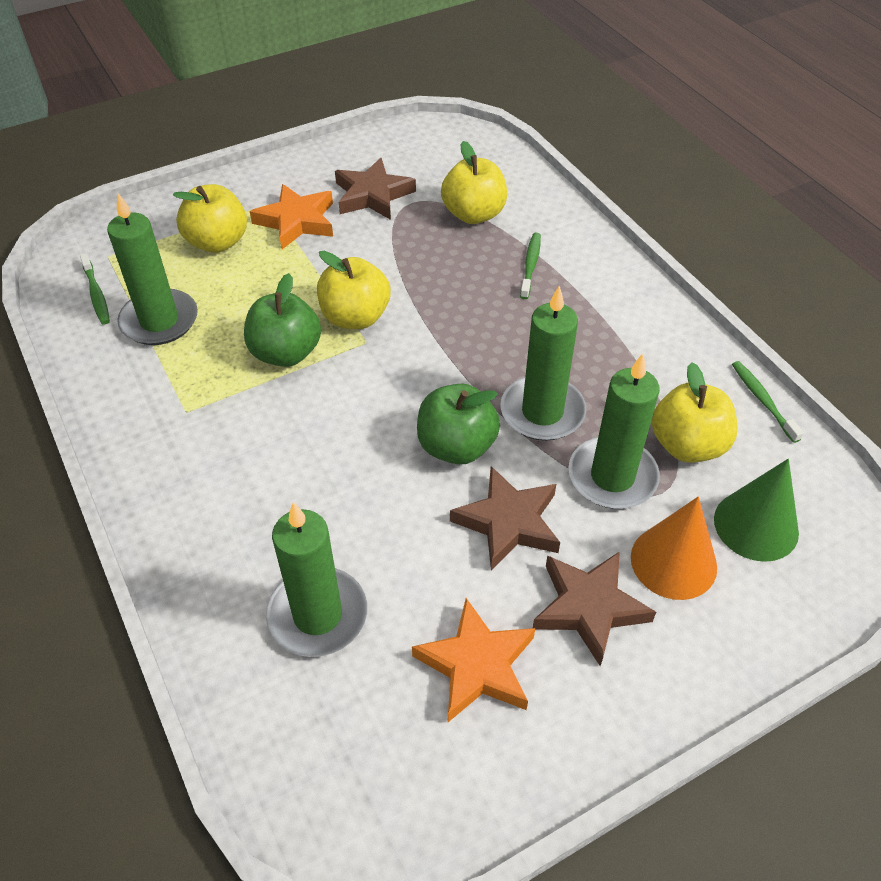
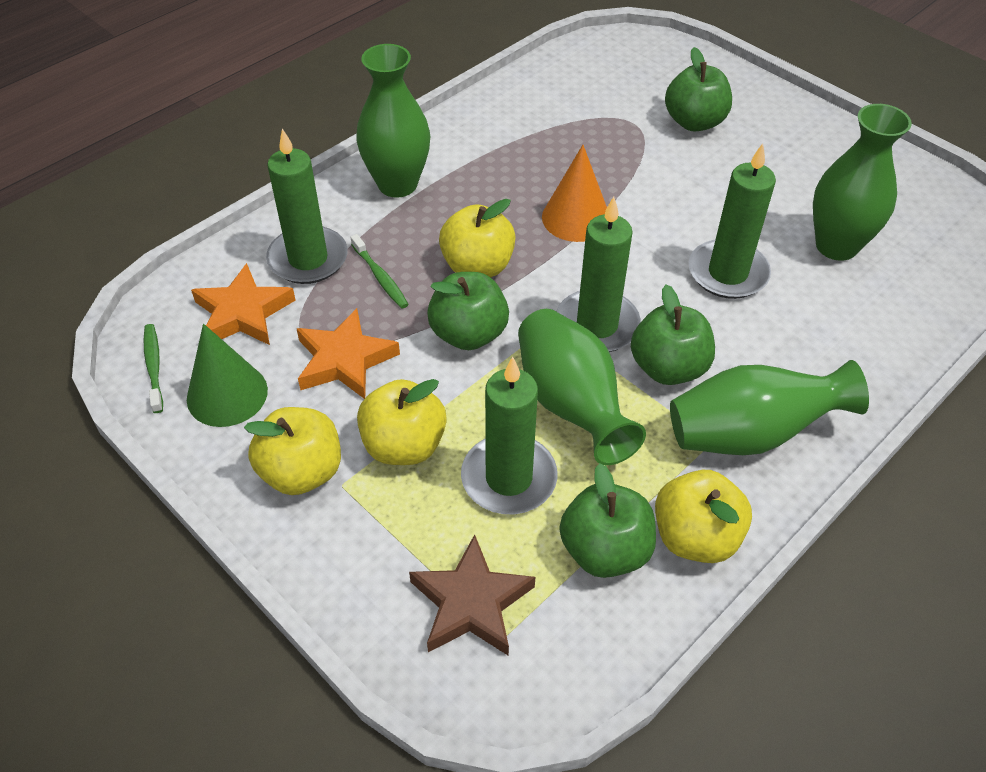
brown star: [335,158,416,220] [450,466,560,571] [533,551,656,666] = 3 -> [409,534,535,656] = 1
green apple: [244,273,321,367] [417,383,500,465] = 2 -> [427,272,509,350] [560,463,656,578] [631,285,715,385] [665,47,732,132] = 4
green toothbrush: [80,253,110,325] [520,233,541,299] [732,361,804,443] = 3 -> [144,324,163,413] [351,234,409,309] = 2
green vase: none = 0 -> [356,44,430,198] [518,309,646,465] [670,360,869,455] [813,104,912,261] = 4

